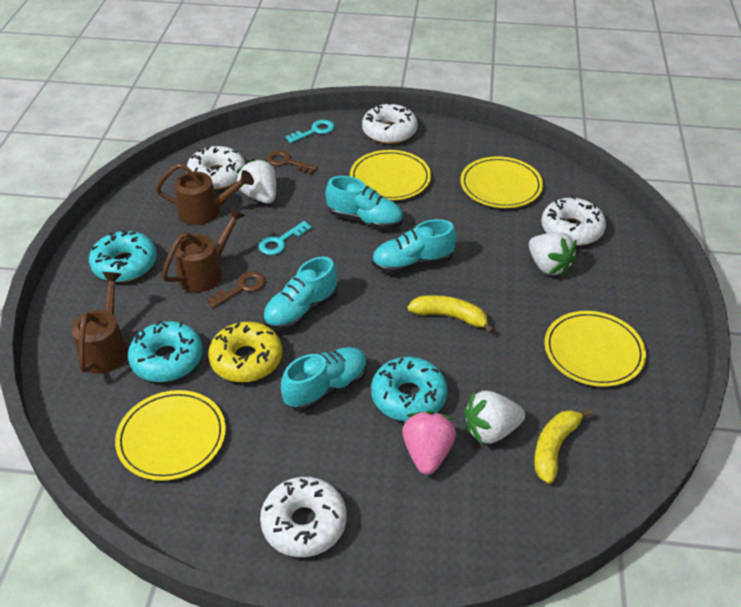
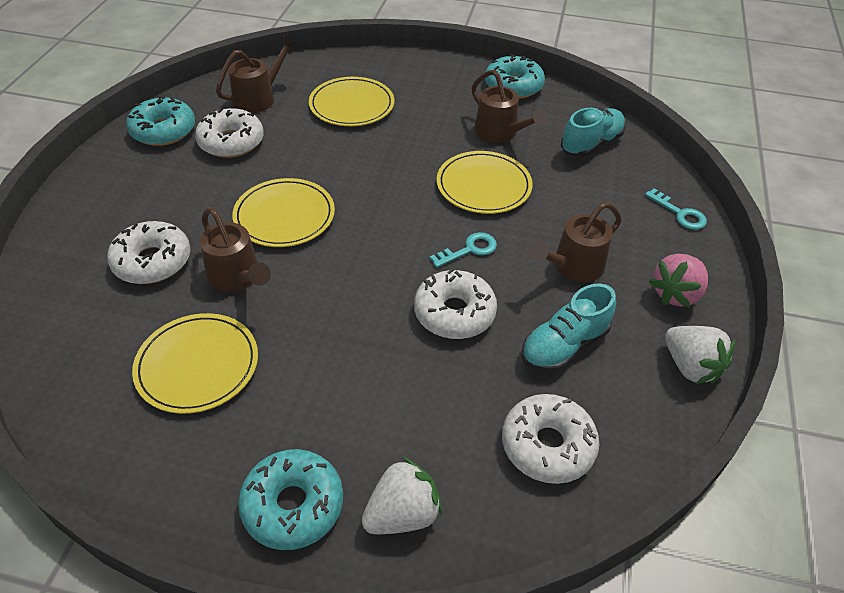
brown key: [206,271,266,308] [267,150,318,174] = 2 -> none = 0
brown watering can: [72,272,128,374] [156,163,254,225] [162,207,246,292] = 3 -> [200,207,271,292] [216,35,298,113] [471,70,548,143] [528,202,622,282] = 4
turquoise shoe: [263,257,338,330] [281,347,367,411] [325,176,403,229] [372,219,456,274] = 4 -> [522,284,616,372] [561,108,626,157] = 2
white strawberry: [236,159,276,204] [464,391,525,445] [529,232,577,276] = 3 -> [362,457,442,534] [665,326,735,384] = 2
yellow banana: [408,295,494,334] [534,409,592,484] = 2 -> none = 0
yellow donut: [208,322,282,382] = 1 -> none = 0

